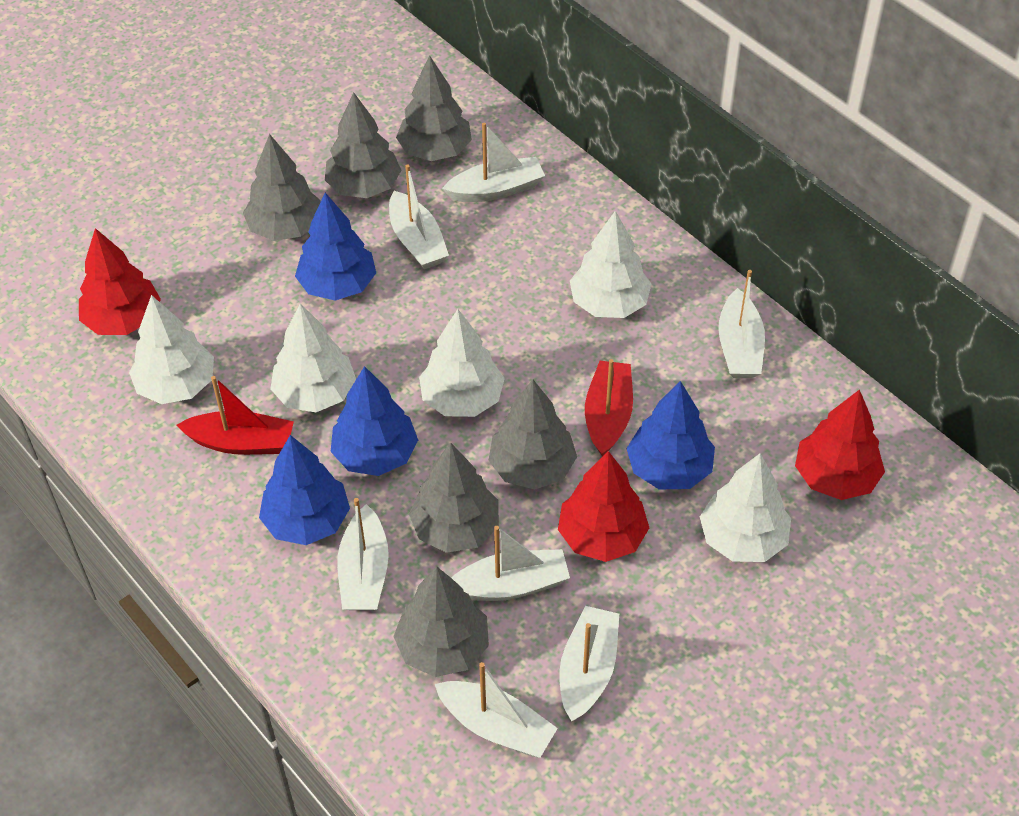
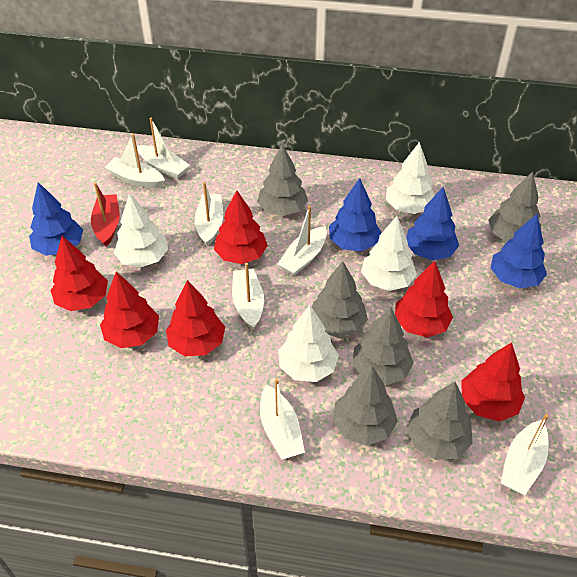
red boat: [177,376,294,455] [585,359,633,457] = 2 -> [91,182,120,247] = 1
red tree: [79,228,161,335] [558,451,649,562] [795,389,885,500] = 3 -> [50,236,108,311] [100,272,159,348] [166,280,225,356] [214,190,268,264] [395,261,453,338] [462,342,525,421] = 6
white tree: [129,295,214,404] [270,303,356,412] [419,309,505,417] [570,211,651,318] [700,453,791,562] = 5 -> [114,193,168,268] [278,305,339,382] [361,216,417,291] [386,142,435,214] = 4

